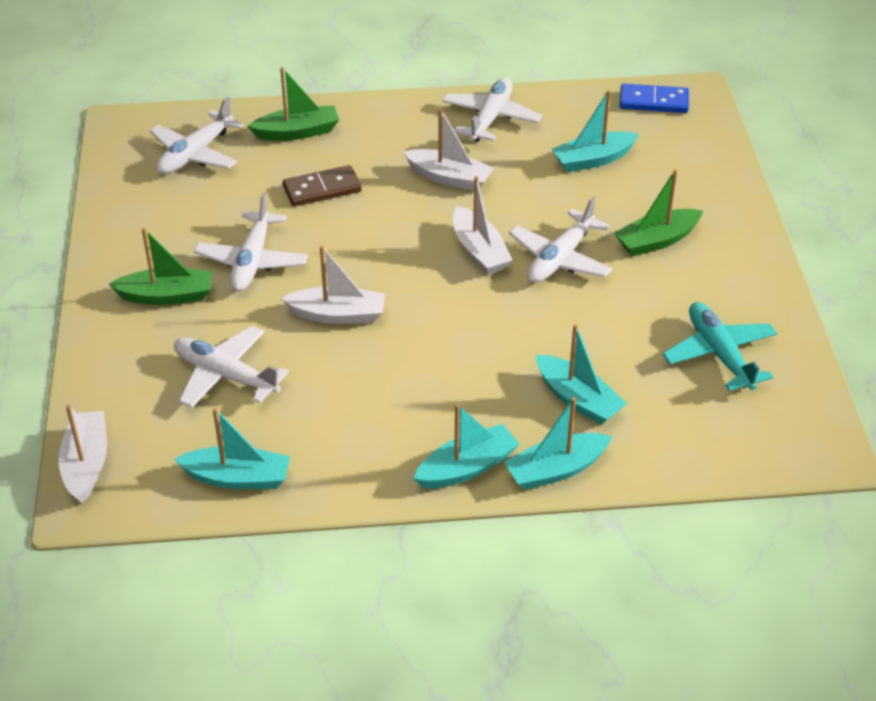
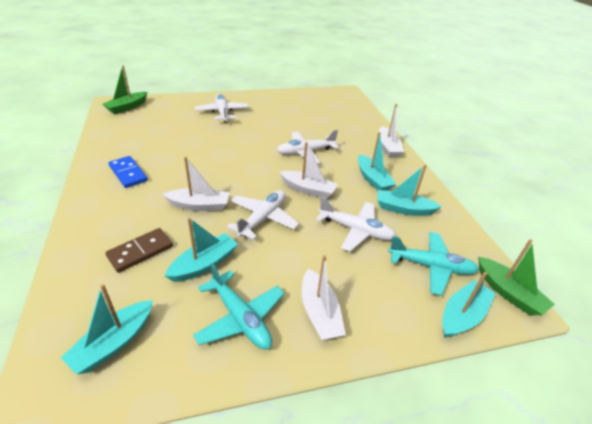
green boat: [109,228,212,305] [248,67,339,141] [614,169,703,257] = 3 -> [103,65,147,114] [478,239,555,316] = 2
turquoise plane: [662,302,777,391] = 1 -> [193,263,285,349] [388,232,479,296] = 2
white plane: [150,97,244,174] [174,326,289,408] [194,193,308,291] [442,77,542,142] [509,196,613,283] = 5 -> [195,93,249,123] [227,190,299,240] [277,130,339,164] [316,197,396,252] = 4

